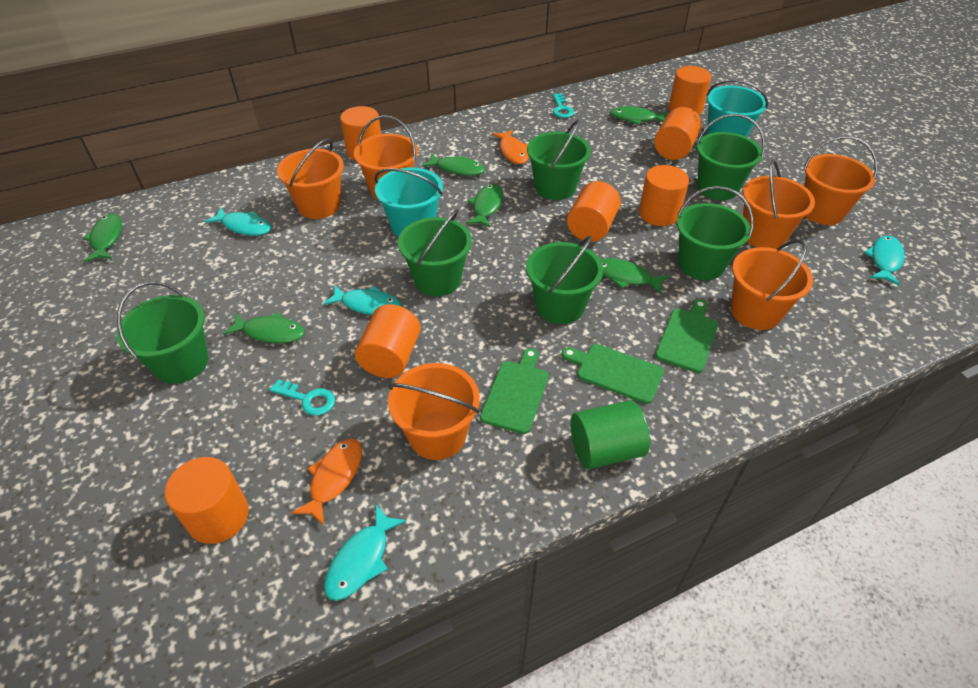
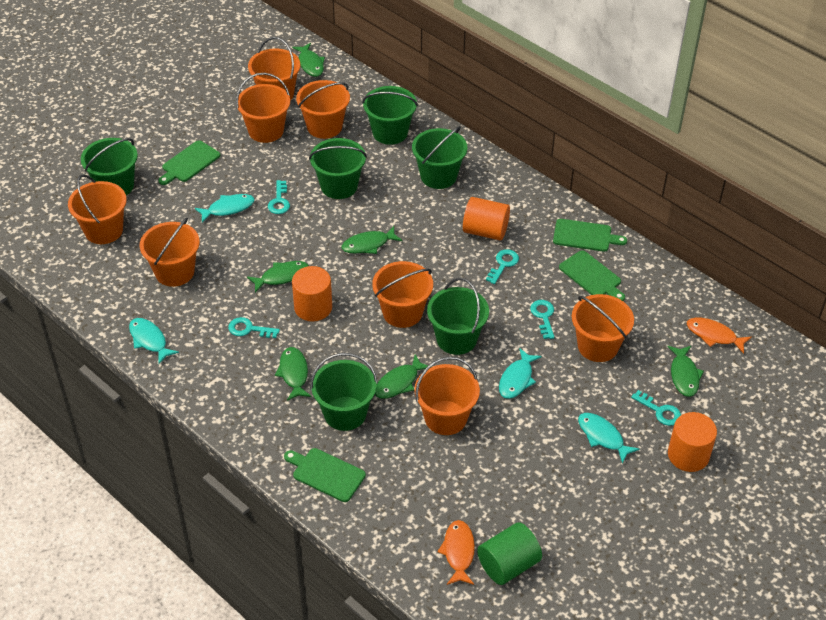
green cutting board: [480,348,549,434] [562,344,664,404] [655,299,718,373] = 3 -> [158,140,221,185] [284,448,366,502] [553,219,627,252] [559,250,625,301] = 4
orange bucket: [277,138,344,219] [354,115,418,200] [388,363,480,460] [731,239,813,330] [743,160,815,249] [803,136,878,225] = 6 -> [68,174,127,244] [140,217,200,287] [236,73,290,143] [248,37,300,101] [296,80,350,139] [372,261,433,328] [414,357,480,435] [572,294,634,362] = 8
orange cylinder: [165,457,249,544] [340,106,381,161] [355,304,421,378] [567,181,621,242] [639,165,689,226] [654,107,702,160] [669,66,712,115] = 7 -> [292,266,332,322] [463,197,510,241] [668,412,717,472] = 3
turquoise bucket: [374,167,443,237] [706,79,768,137] = 2 -> none = 0
turquoise key: [270,379,335,416] [553,94,574,118] = 2 -> [228,317,280,338] [268,180,290,214] [486,249,519,284] [530,300,555,339] [631,390,681,426] = 5

